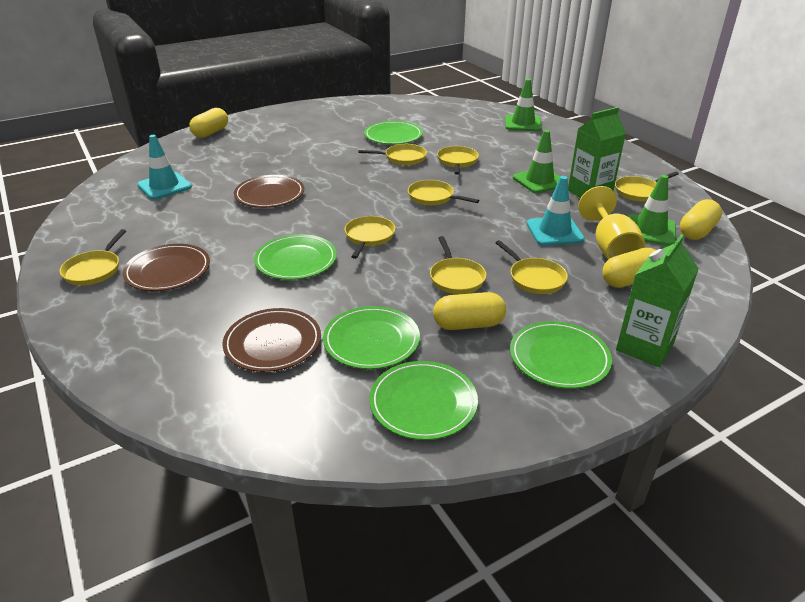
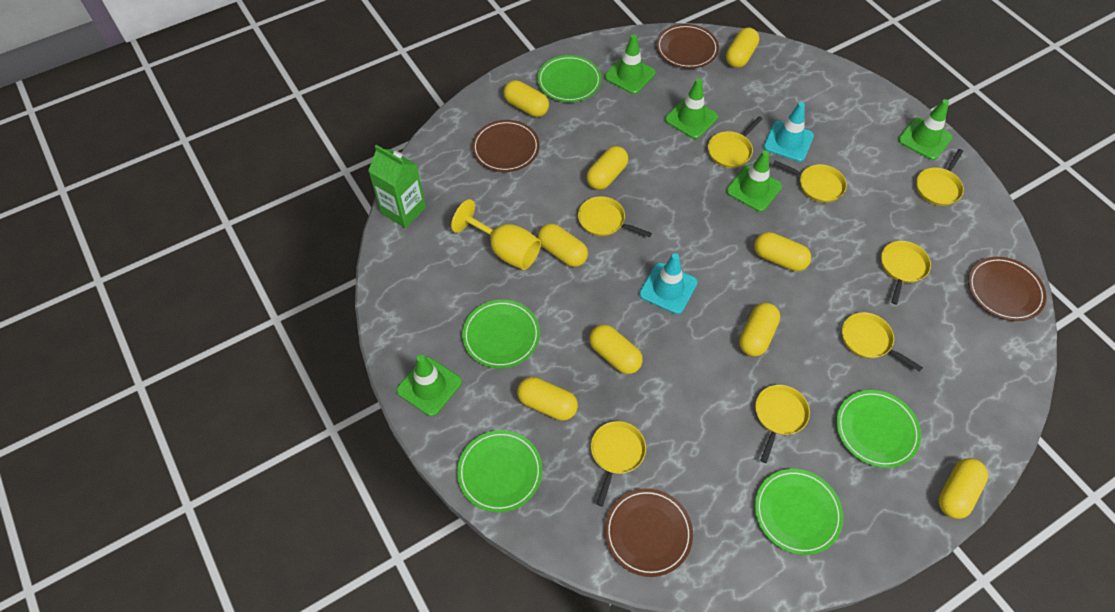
brown plate: [122,244,210,291] [222,308,321,372] [234,175,304,208] = 3 -> [472,120,540,172] [605,488,693,577] [656,24,719,69] [968,257,1047,321] = 4
green carton: [568,107,626,198] [616,234,699,367] = 2 -> [368,145,426,228] = 1
green traffic cone: [505,79,542,131] [513,130,560,193] [628,175,676,246] = 3 -> [396,355,462,416] [605,34,656,94] [665,78,718,139] [726,151,782,212] [898,99,952,160] = 5
yellow capsule: [189,108,228,138] [433,292,506,330] [602,248,656,288] [680,199,722,240] = 4 -> [504,80,549,117] [517,377,578,421] [538,224,588,267] [587,146,628,190] [589,324,643,374] [726,28,759,68] [739,303,780,357] [754,232,811,271] [938,458,988,519] = 9

